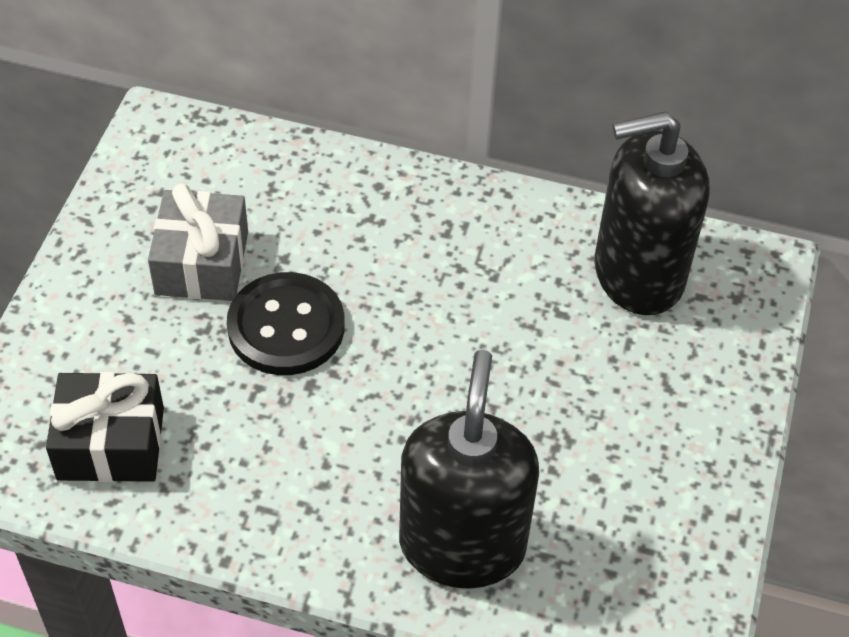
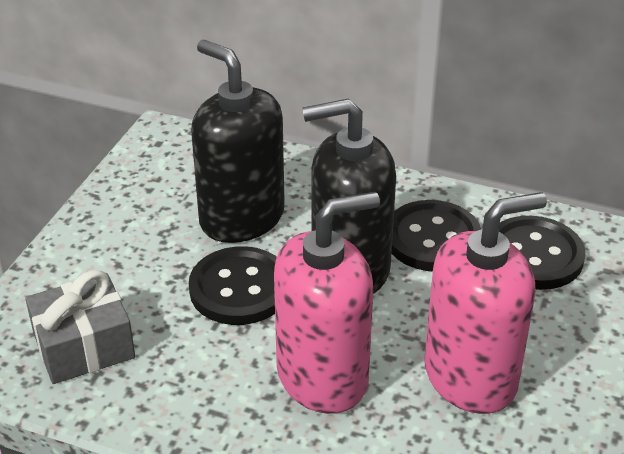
black button: [227,272,345,375] = 1 -> [189,246,277,325] [391,200,482,271] [499,216,585,290] = 3
black gift: [46,372,164,482] = 1 -> none = 0
pink soap dispenser: none = 0 -> [274,192,380,414] [424,192,547,414] = 2

